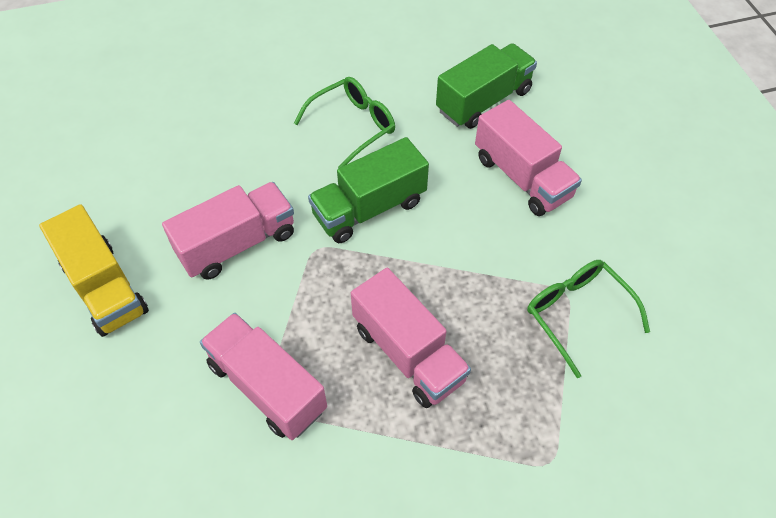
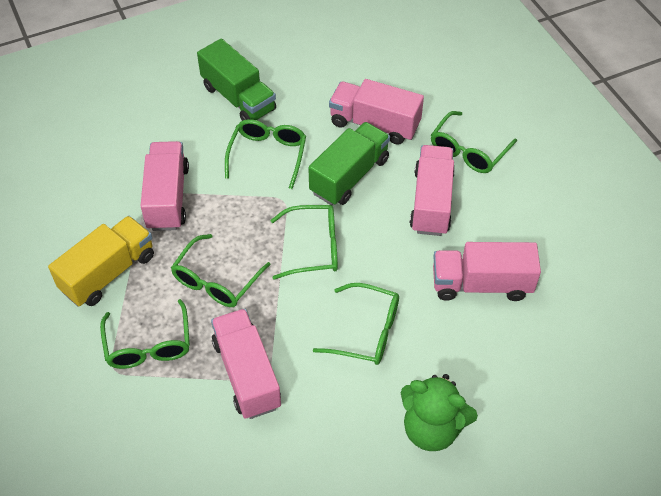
green glasses: [294,77,395,168] [527,260,650,378] = 2 -> [100,299,190,369] [171,234,271,307] [225,119,306,189] [270,205,338,280] [313,283,399,365] [431,111,517,173] = 6
green teddy bear: none = 0 -> [401,374,478,451] = 1
pink truck: [162,182,294,280] [200,313,327,440] [351,268,471,408] [475,100,582,216] = 4 -> [140,141,189,231] [211,309,281,419] [329,79,424,145] [409,145,455,236] [433,242,541,301] = 5

